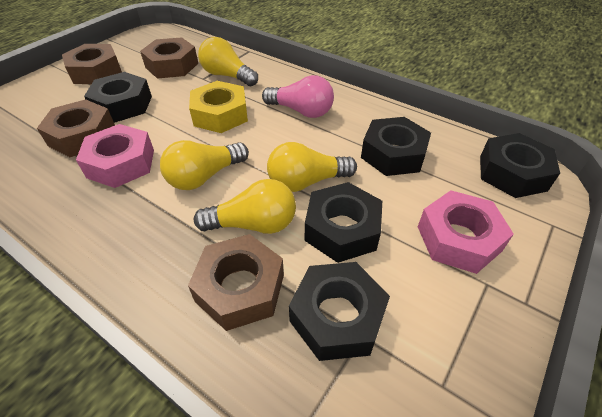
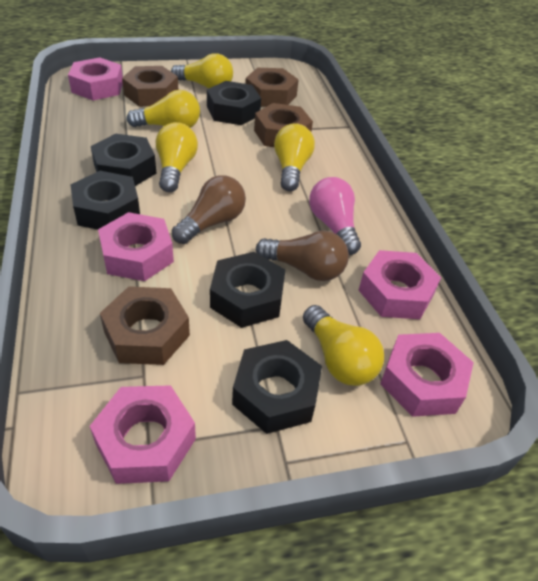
brown light bulb: none = 0 -> [172,175,246,244] [256,230,349,281] = 2
pink nut: [76,124,154,188] [418,190,514,274] = 2 -> [68,58,123,100] [90,385,196,484] [98,212,174,281] [359,250,441,319] [380,333,474,417] = 5
yellow light bulb: [160,140,249,190] [194,179,296,234] [198,37,258,86] [267,142,357,192] = 4 -> [126,90,200,128] [156,122,198,192] [171,53,233,89] [274,123,315,191] [303,305,384,386] = 5
yellow nut: [189,81,248,133] = 1 -> none = 0

